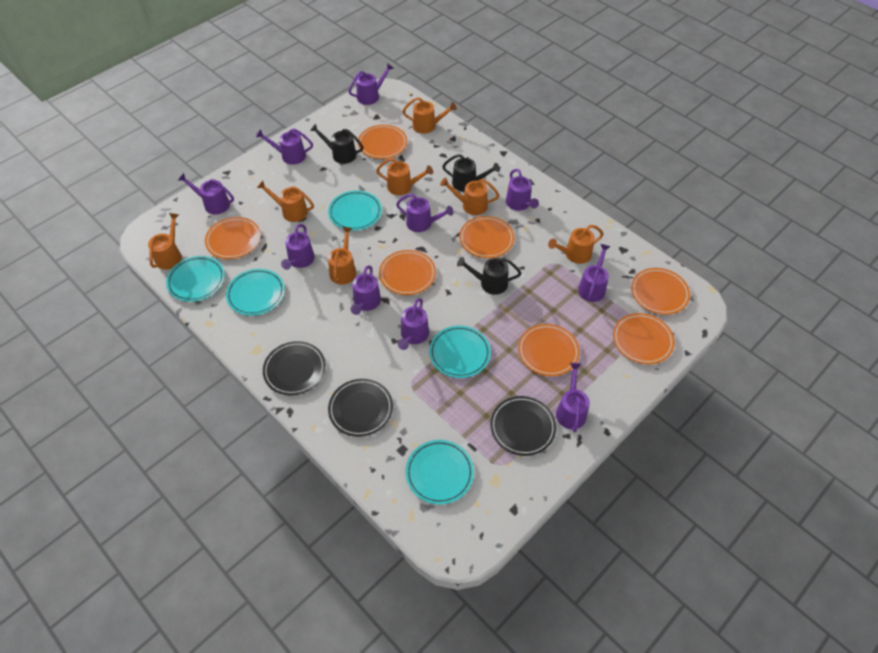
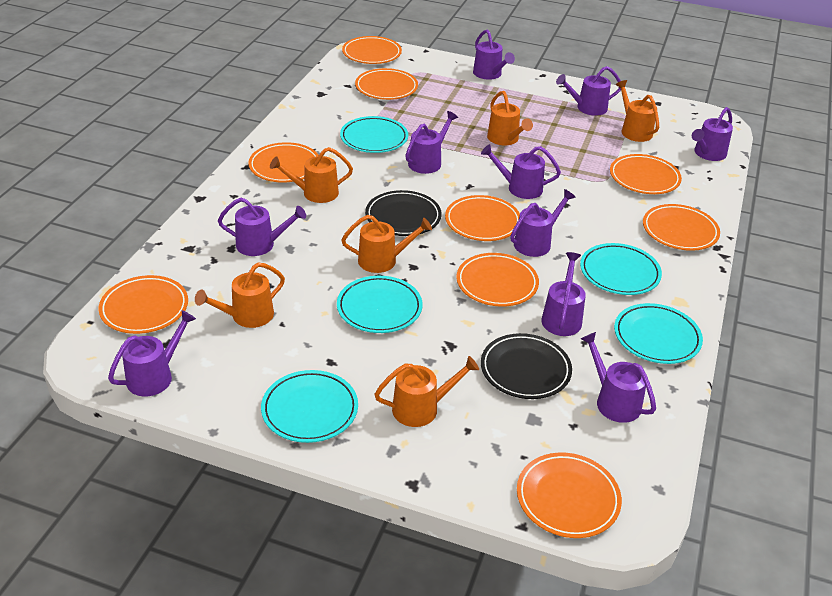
black plate: [263,341,326,395] [328,379,393,437] [490,396,556,456] = 3 -> [365,190,441,236] [481,333,572,399] = 2
black watering can: [310,124,363,164] [442,154,500,192] [457,257,521,295] = 3 -> none = 0
orange plate: [205,217,261,259] [358,125,407,159] [379,250,436,295] [459,216,514,258] [518,324,580,376] [613,313,675,364] [631,268,690,315] = 7 -> [98,275,188,334] [248,142,319,183] [342,36,402,64] [355,68,418,100] [445,195,520,241] [456,253,539,307] [517,452,622,538] [610,154,682,194] [643,204,720,251] = 9
orange watering can: [148,213,182,270] [257,180,314,222] [328,227,356,285] [376,158,433,195] [402,97,457,134] [440,177,499,215] [548,225,604,264] = 7 -> [195,262,285,328] [270,147,353,203] [341,215,432,273] [374,356,479,427] [487,91,533,145] [616,80,659,142] = 6

